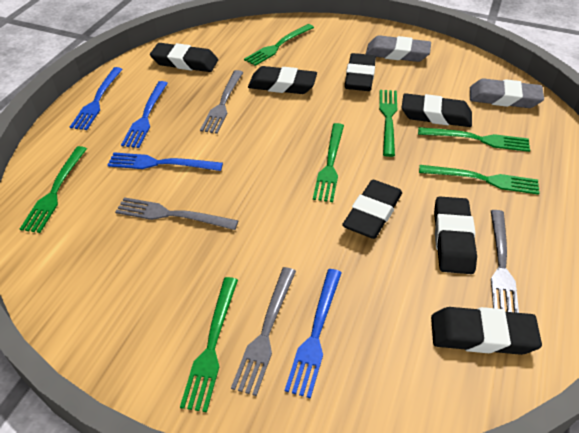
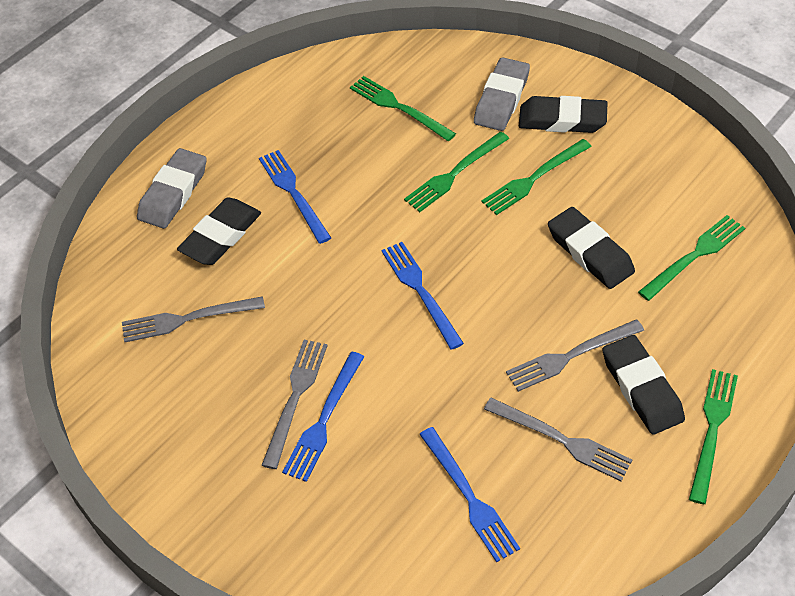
black eraser: [150,43,218,72] [248,66,317,94] [342,180,402,239] [345,53,376,91] [401,93,472,127] [431,307,542,355] [434,196,477,274] = 7 -> [177,197,261,265] [519,96,608,133] [548,207,635,289] [603,335,685,435] = 4
green fork: [20,146,87,233] [180,277,238,412] [244,24,314,66] [313,123,344,202] [379,90,397,157] [418,127,530,152] [419,165,540,195] = 7 -> [350,76,456,141] [404,132,509,212] [482,139,592,215] [638,215,745,301] [689,369,738,504] = 5

